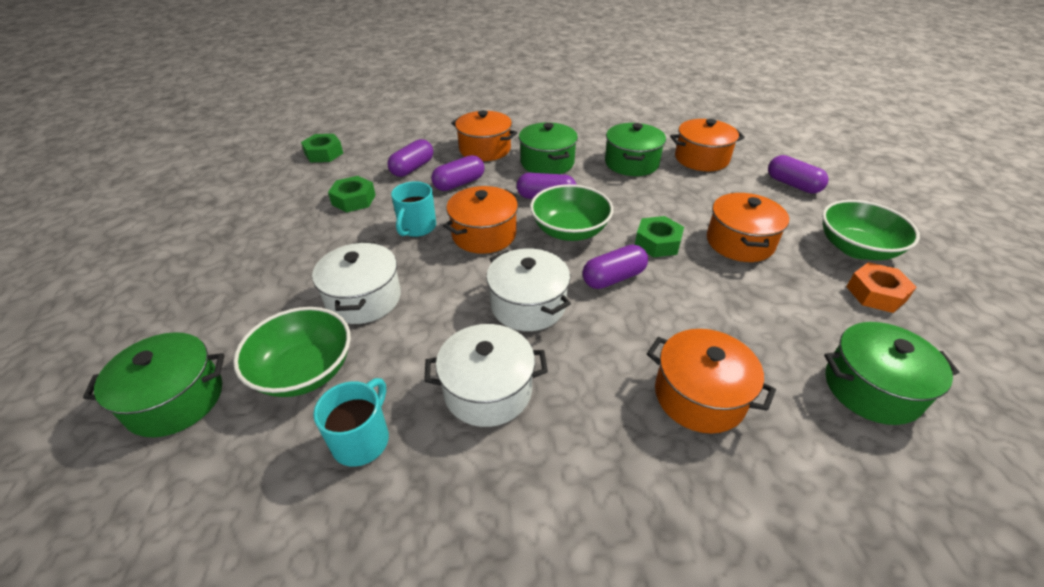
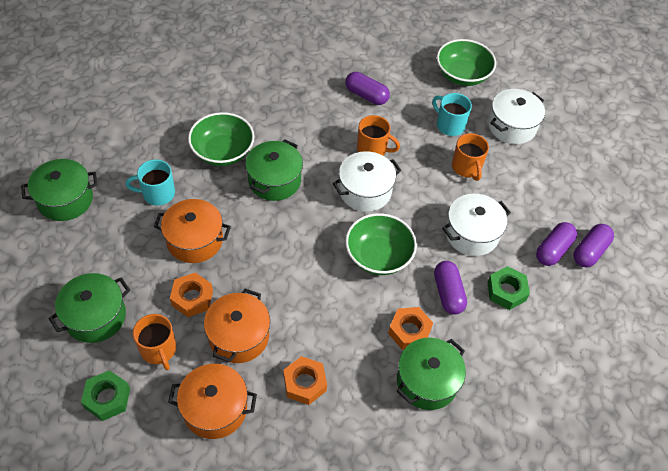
green nut: [301,134,343,162] [328,176,376,213] [635,216,684,257] = 3 -> [81,370,130,421] [487,266,530,310] = 2
orange mug: none = 0 -> [133,314,176,370] [357,115,400,156] [452,133,489,181] = 3
orange nut: [846,262,917,313] = 1 -> [170,272,213,317] [283,356,327,405] [388,307,433,350] = 3
orange pot: [443,186,519,254] [451,110,517,161] [647,329,776,434] [670,119,745,171] [707,193,789,262] = 5 -> [154,199,231,263] [168,364,257,439] [204,289,270,363] = 3
purple capsule: [388,139,433,177] [431,155,485,191] [517,173,577,199] [582,244,648,289] [768,155,829,194] = 5 -> [345,72,390,105] [434,261,467,315] [536,222,577,266] [573,224,614,267] = 4

